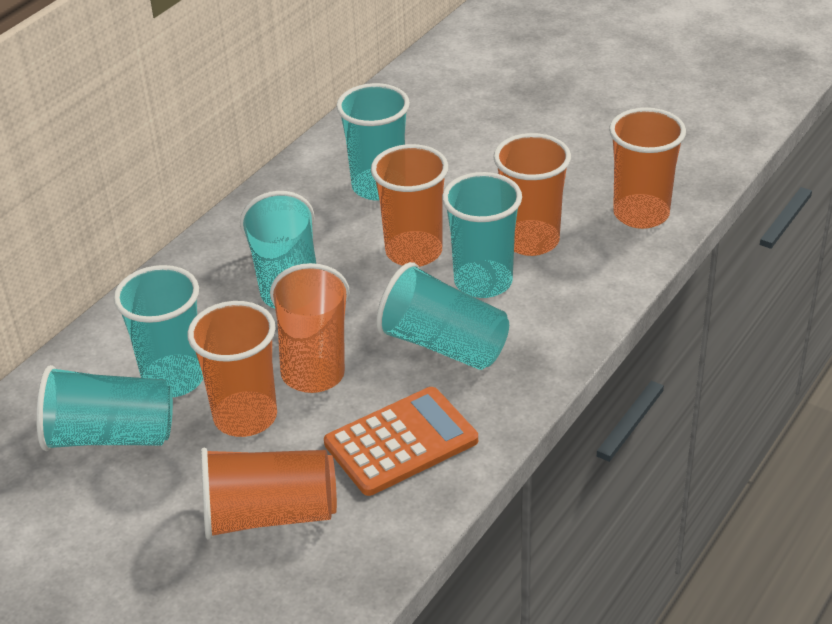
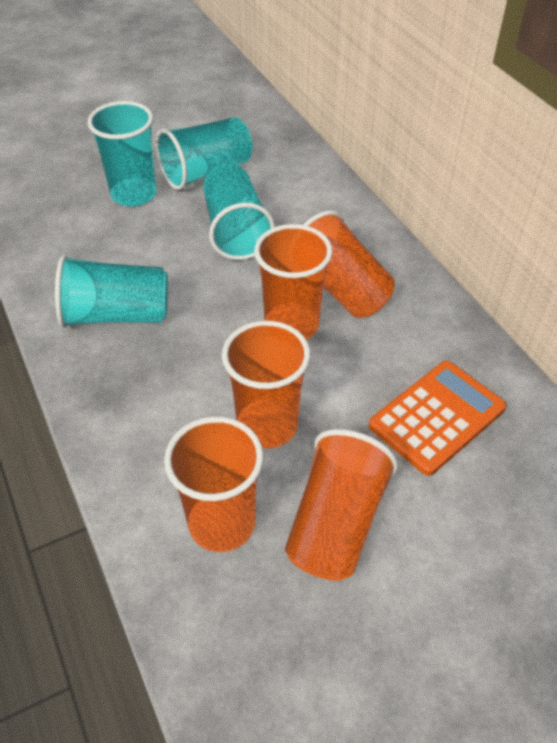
orange cup: [187,301,277,437] [201,448,337,540] [270,263,350,393] [371,144,448,267] [493,133,571,256] [609,108,686,229] = 6 -> [164,416,264,552] [222,321,311,448] [254,224,333,340] [285,429,398,581] [303,211,395,318] = 5
turquoise cup: [36,365,173,451] [114,265,203,397] [240,191,316,308] [336,83,410,201] [376,262,509,370] [442,172,522,298] = 6 -> [55,255,168,328] [88,101,157,207] [155,117,253,190] [203,164,275,260] = 4

